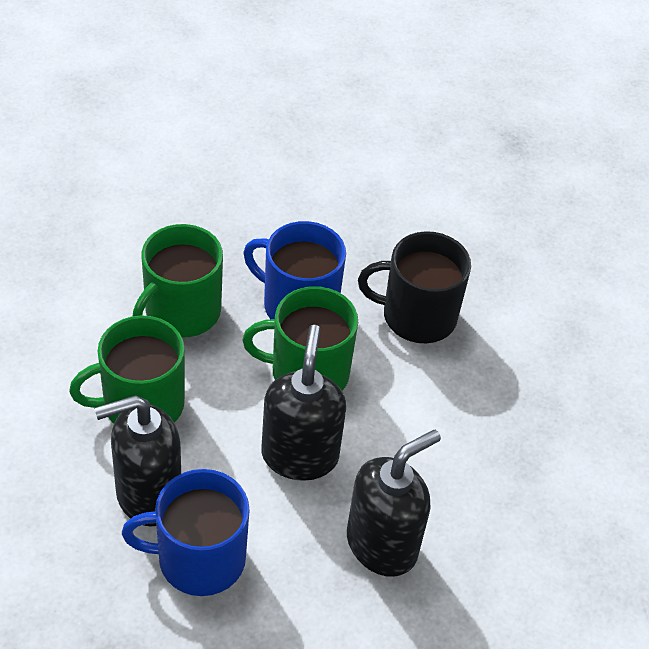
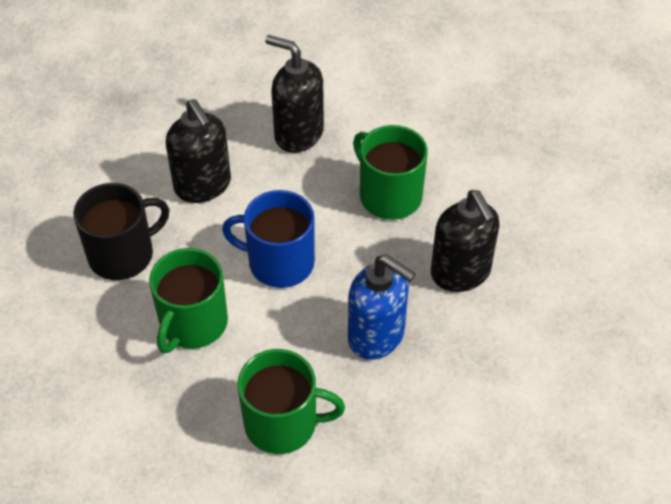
blue mug: [122,469,250,596] [243,221,346,319] = 2 -> [222,190,315,288] = 1
blue soap dispenser: none = 0 -> [348,254,416,360] = 1

